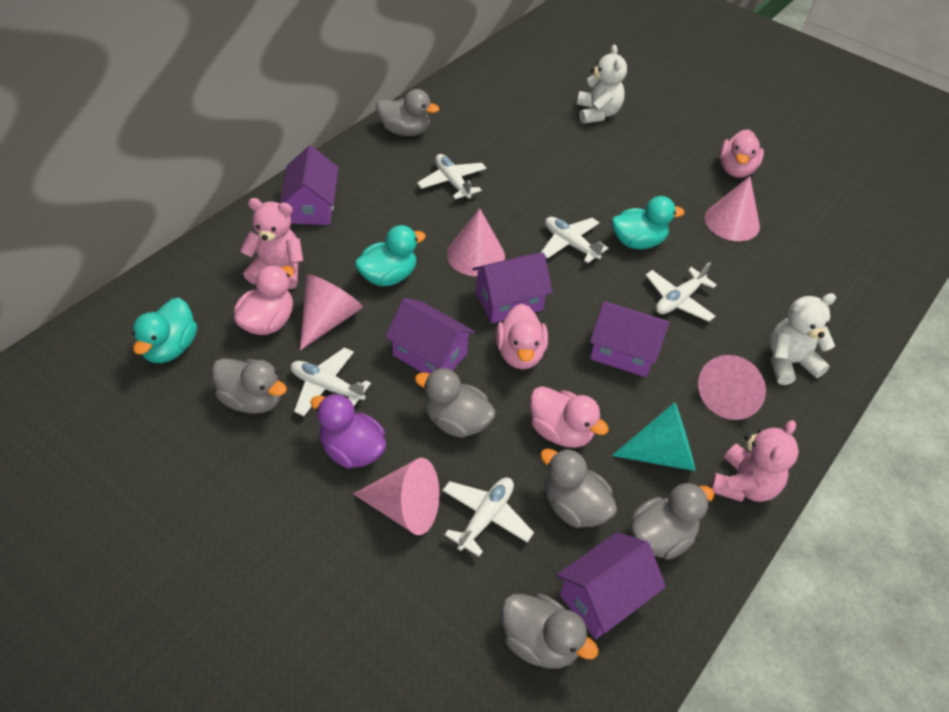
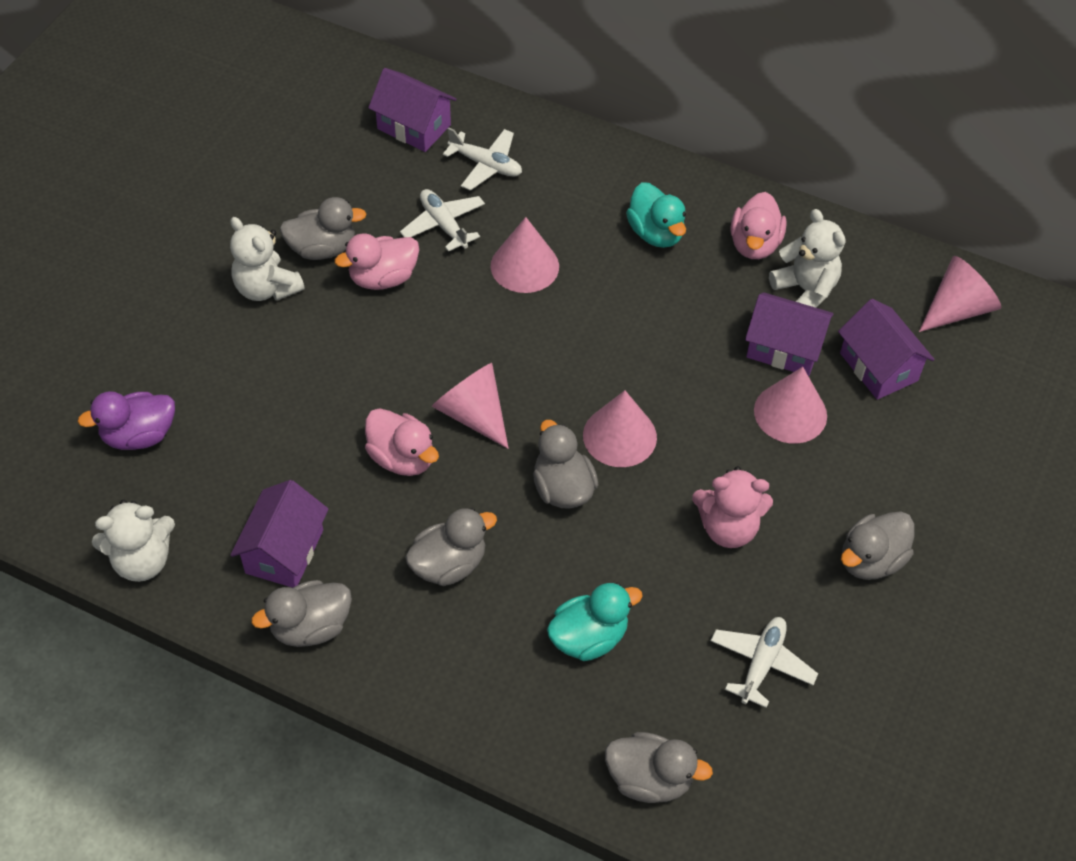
pink duck: [234,265,294,335] [496,304,548,369] [530,386,609,448] [720,129,764,178] = 4 -> [335,233,419,290] [365,408,439,476] [730,192,787,259] = 3
pink teddy bear: [240,198,303,289] [710,420,799,502] = 2 -> [692,466,773,548] = 1
purple house: [280,145,339,225] [385,298,475,374] [472,252,552,323] [556,532,666,639] [590,301,669,377] = 5 -> [231,480,329,588] [368,68,457,152] [745,292,834,376] [838,299,935,400] = 4
turquoise cone: [612,402,695,471] = 1 -> none = 0
turquoise duck: [132,298,197,363] [355,225,426,286] [612,196,684,249] = 3 -> [547,582,643,661] [626,182,686,248] = 2
white plane: [291,347,371,416] [417,154,487,201] [442,477,534,557] [541,217,608,263] [646,262,717,322] = 5 -> [400,189,485,252] [443,128,522,191] [711,617,818,708] = 3
white teddy bear: [577,44,627,124] [770,293,836,385] = 2 -> [92,500,175,582] [230,217,305,301] [769,209,846,308] = 3

